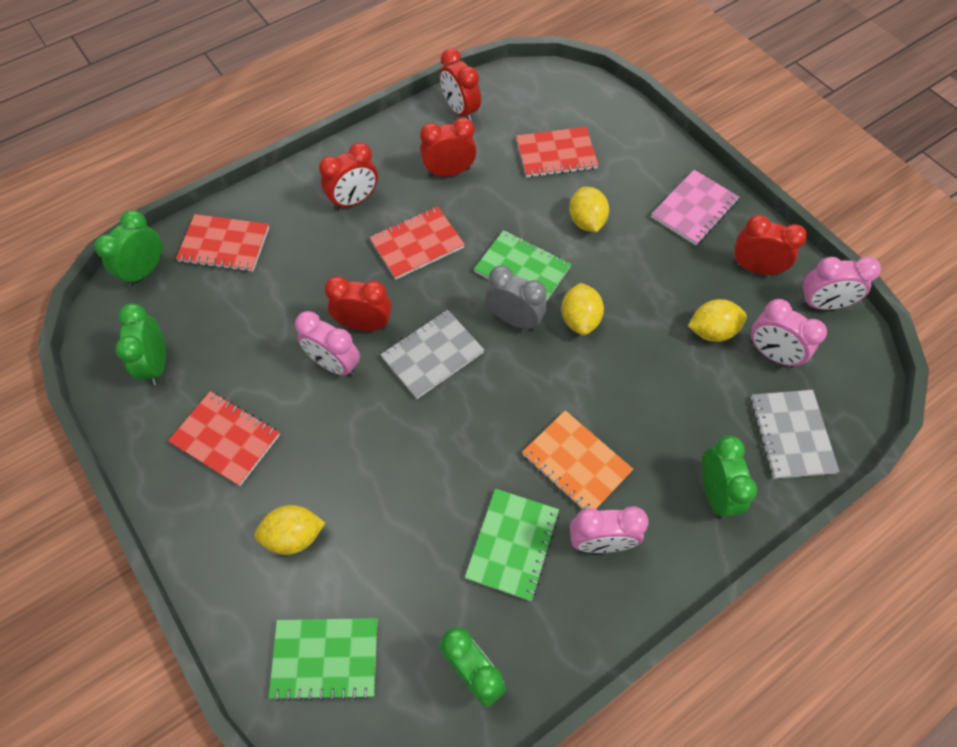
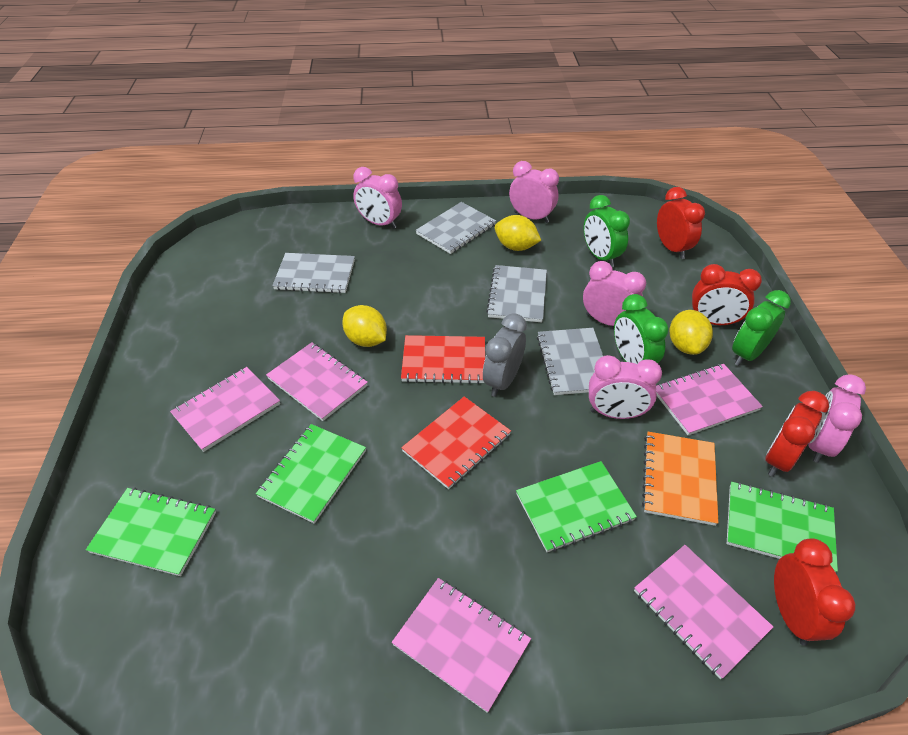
green clock: [94,210,162,287] [115,303,166,385] [439,627,506,707] [702,436,757,518] = 4 -> [584,195,630,267] [614,294,669,364] [732,290,791,366] = 3
green notebook: [269,618,378,702] [465,489,560,601] [474,230,571,301] = 3 -> [86,488,216,576] [256,424,366,524] [516,461,637,552] [727,482,838,572] = 4
grey notebook: [380,310,484,399] [750,390,840,479] = 2 -> [272,253,355,293] [416,202,496,254] [486,265,547,323] [537,328,603,395] = 4
pink clock: [295,311,360,376] [570,506,648,553] [751,299,827,368] [799,257,881,310] = 4 -> [353,167,402,229] [509,161,559,223] [583,261,646,326] [589,355,662,419] [808,374,866,463] = 5
pink notebook: [651,170,739,245] = 1 -> [170,367,280,452] [266,342,368,421] [392,578,531,713] [634,545,773,679] [656,364,763,435] = 5
red clock: [319,142,378,210] [324,276,392,331] [420,117,477,177] [440,48,481,122] [733,215,807,275] = 5 -> [657,187,705,259] [692,264,762,326] [765,391,829,477] [774,538,855,646] = 4
red notebook: [168,391,280,486] [176,214,269,272] [369,206,465,279] [516,127,598,178] = 4 -> [401,335,485,384] [401,396,511,489] = 2
yellow lemon: [255,505,325,555] [561,283,604,335] [569,187,609,232] [688,299,747,342] = 4 -> [342,305,387,347] [495,215,541,251] [670,310,713,355] = 3

